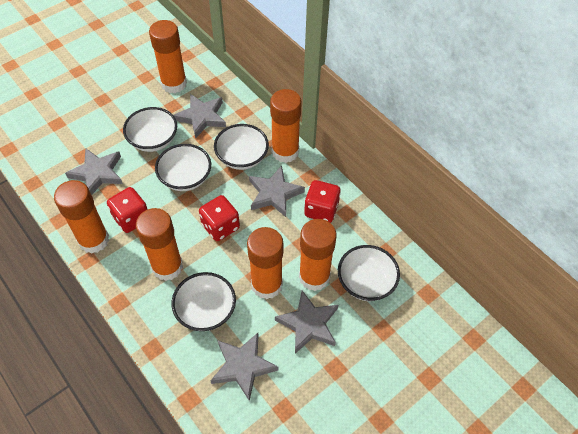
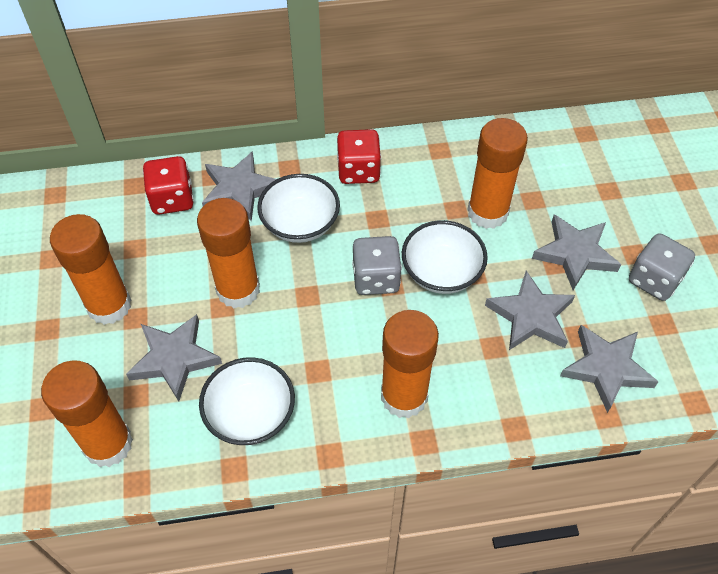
grey dice: none = 0 -> [352,236,402,295] [629,233,695,301] = 2
orange glue stick: [54,180,109,254] [136,208,183,281] [149,20,187,93] [247,227,283,299] [270,89,302,163] [299,219,337,291] = 6 -> [41,360,133,467] [50,214,131,325] [197,198,260,308] [381,310,439,418] [467,118,528,229] = 5
red dice: [107,187,148,233] [199,195,240,241] [304,180,341,223] = 3 -> [143,156,194,215] [337,129,381,184] = 2
white bowl: [123,107,177,152] [155,144,211,191] [172,272,236,331] [214,124,269,170] [338,245,400,301] = 5 -> [199,357,295,445] [257,174,340,243] [402,220,488,294] = 3

